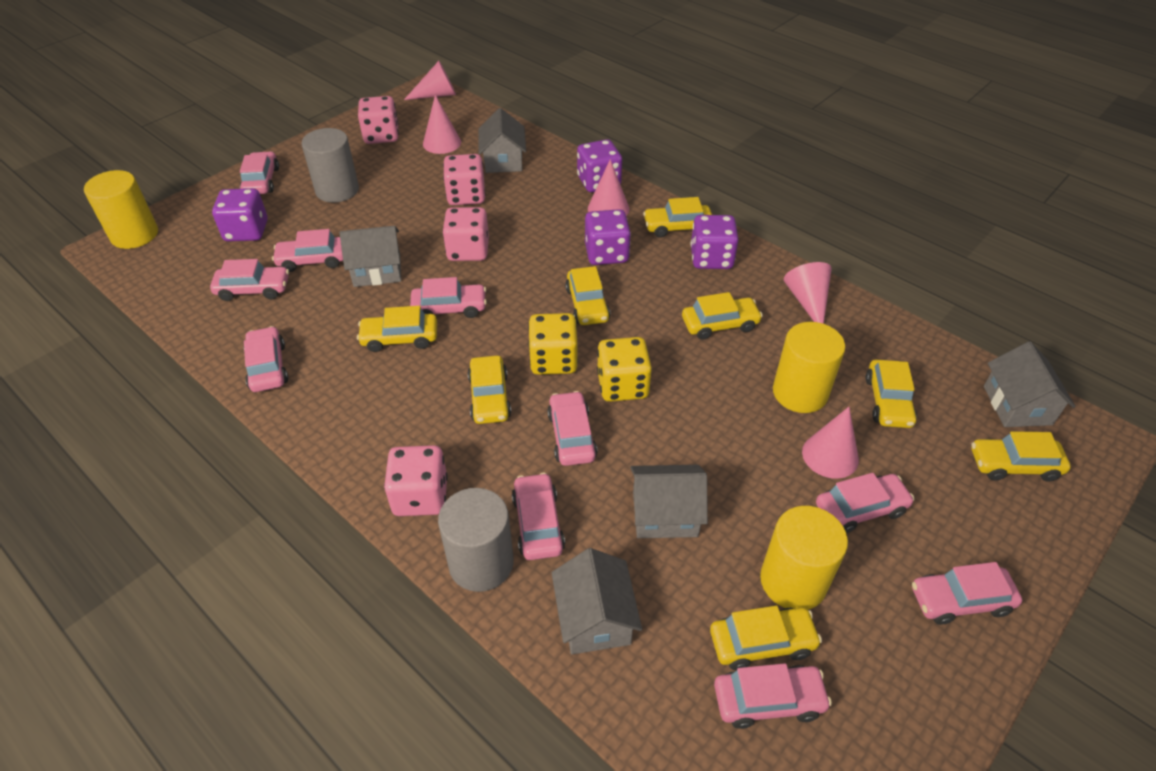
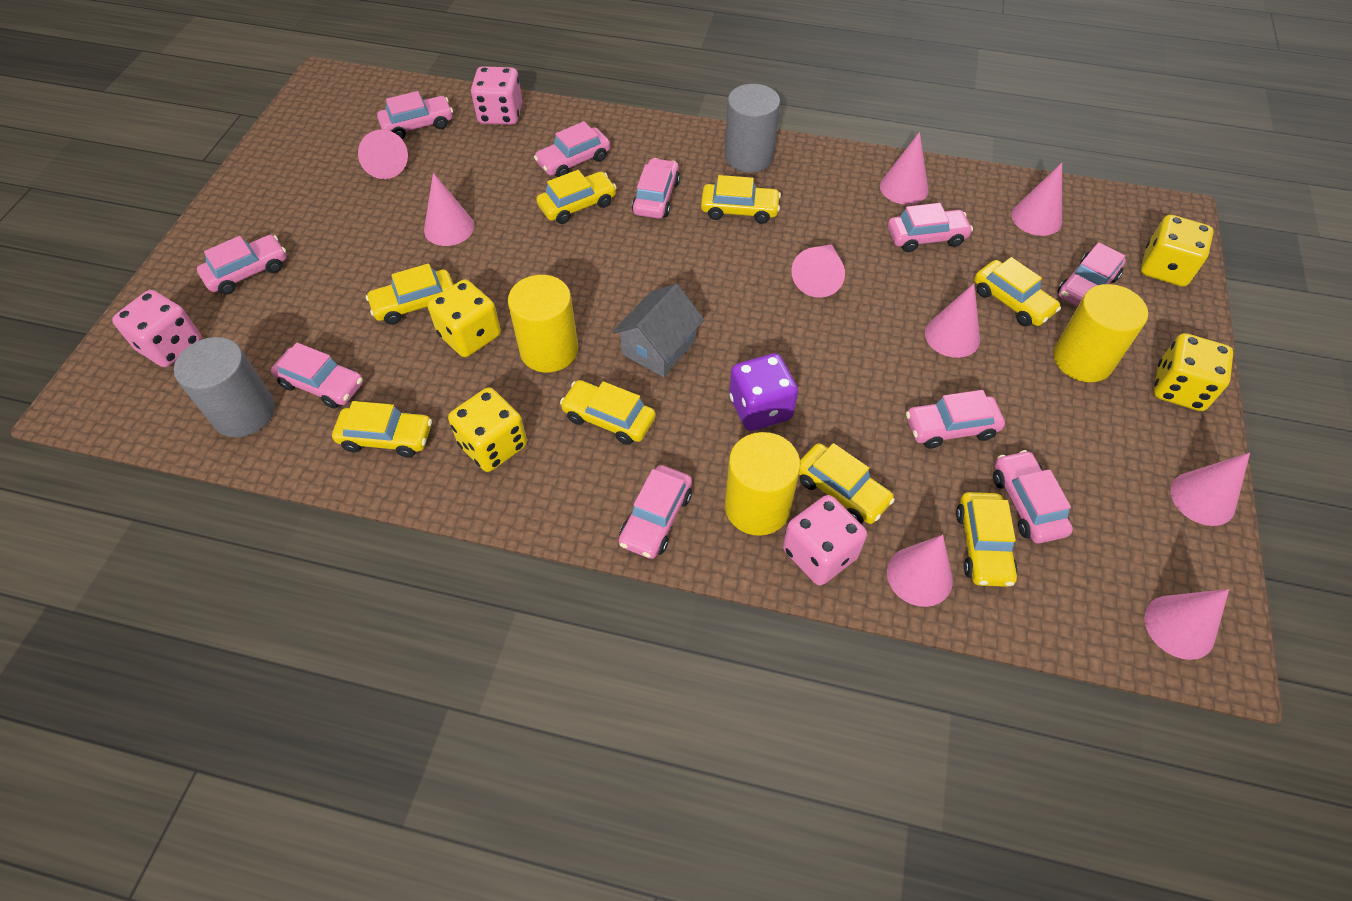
grey house: [340,226,401,287] [479,108,526,173] [552,548,642,654] [630,465,708,538] [984,341,1075,427] = 5 -> [612,284,704,377] = 1
pink cone: [404,61,456,100] [423,95,461,154] [588,159,629,216] [784,262,832,324] [802,407,859,479] = 5 -> [358,129,408,179] [424,173,474,246] [792,244,845,298] [880,132,928,205] [887,535,953,607] [925,284,980,358] [1011,163,1062,236] [1144,589,1229,660] [1171,453,1250,526] = 9
pink dice: [358,96,399,144] [384,445,448,516] [443,154,486,205] [443,207,489,261] = 4 -> [112,290,201,367] [471,66,522,125] [783,495,867,586] = 3
purple dice: [212,188,268,241] [577,139,622,192] [585,209,631,265] [691,215,739,269] = 4 -> [729,353,798,431] = 1
yellow dice: [528,313,578,375] [597,337,652,402] = 2 -> [428,279,501,357] [448,388,527,472] [1141,215,1214,287] [1153,333,1233,411] = 4

